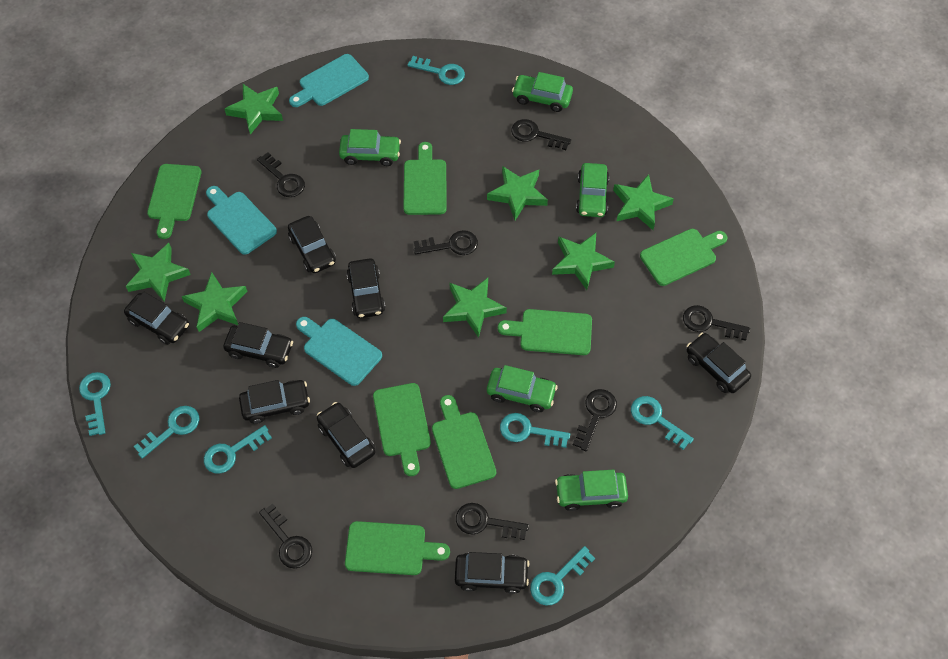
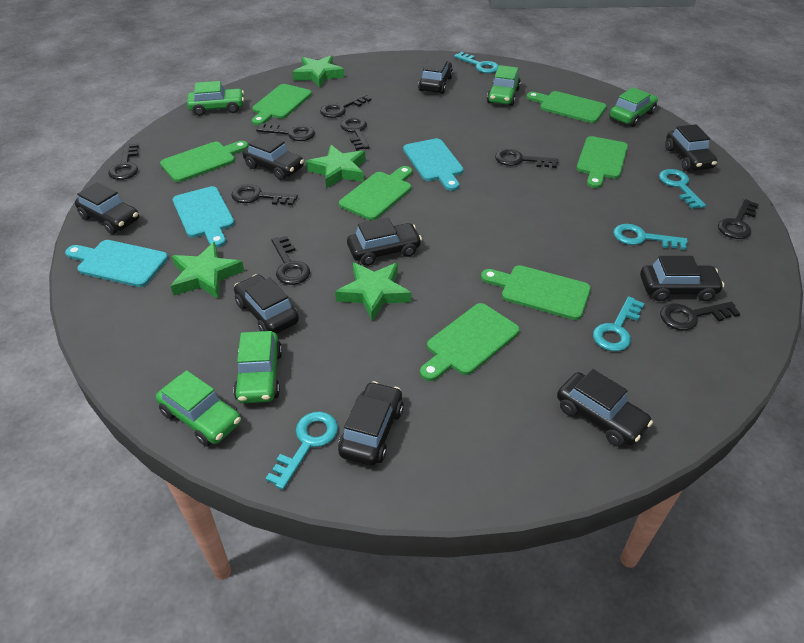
black car: [124,292,189,345] [223,322,293,368] [239,380,310,424] [288,216,336,273] [317,402,375,468] [346,258,385,318] [455,552,530,594] [687,333,751,393] = 8 -> [75,182,139,234] [234,274,299,334] [243,134,304,180] [338,381,404,466] [347,218,422,266] [418,59,453,94] [557,369,653,447] [640,256,724,301] [665,124,717,171] = 9
black key: [257,152,305,197] [259,503,312,569] [414,230,478,255] [456,503,529,540] [511,119,571,150] [573,389,617,451] [683,305,750,341] = 7 -> [108,143,139,180] [231,184,298,205] [256,123,315,141] [271,236,310,285] [320,94,371,118] [340,117,370,150] [495,149,558,168] [660,302,741,331] [718,199,759,239] = 9
green star: [126,243,191,302] [182,272,248,332] [225,84,283,135] [443,278,507,338] [487,166,548,220] [552,233,615,290] [613,174,674,230] = 7 -> [171,242,244,299] [293,56,345,88] [306,145,366,189] [335,262,411,321] = 4
turquoise key: [79,372,111,436] [134,406,200,459] [204,425,272,474] [408,56,465,85] [500,413,570,448] [530,546,595,606] [631,396,694,450] = 7 -> [265,411,338,490] [454,52,499,73] [593,296,645,351] [613,224,688,250] [659,169,706,209] = 5

